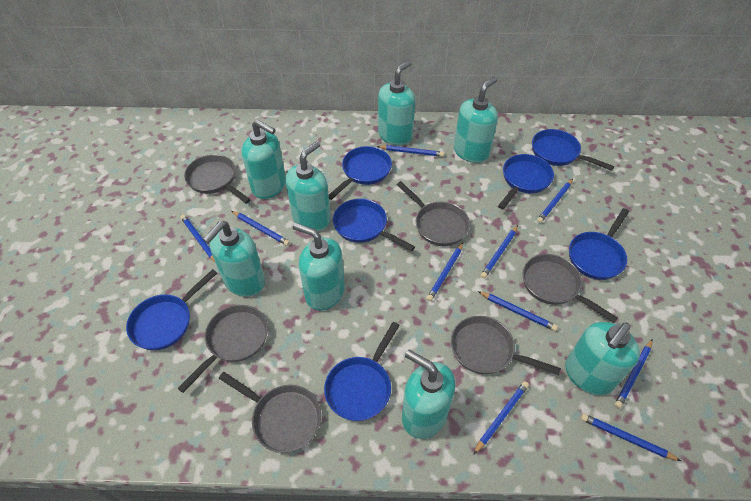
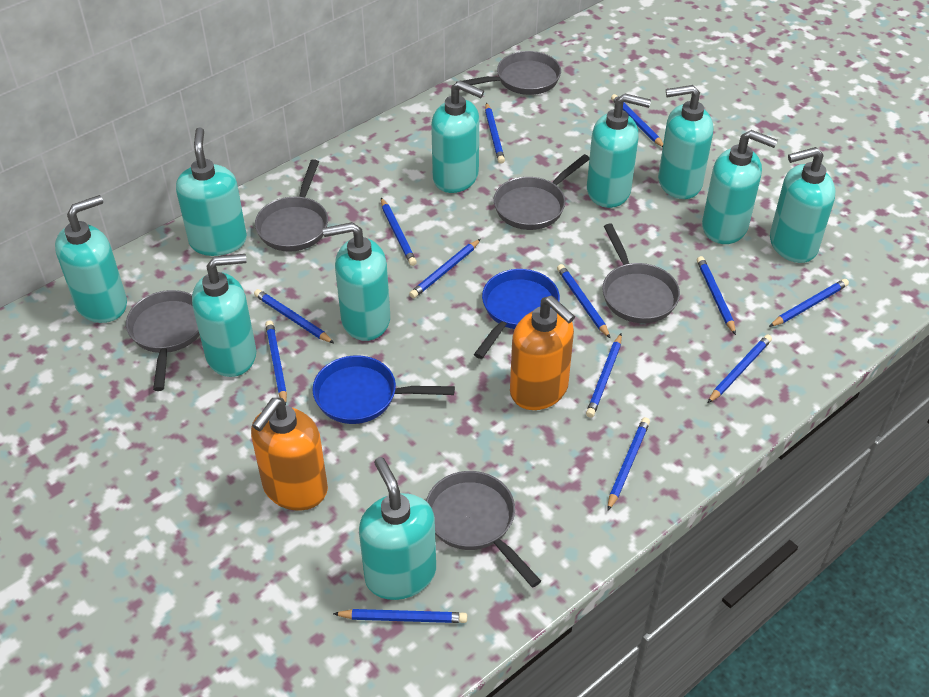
blue pan: [126,269,217,350] [324,322,400,421] [329,146,392,200] [333,199,415,252] [498,154,554,209] [532,129,614,171] [569,208,629,280] = 7 -> [312,356,455,424] [474,269,560,359] = 2
blue pencil: [181,215,215,262] [232,211,290,246] [377,145,444,157] [427,243,463,301] [473,381,529,455] [478,291,558,331] [481,225,518,279] [537,179,573,223] [581,413,681,461] [614,339,653,409] = 10 -> [254,289,334,343] [265,320,287,405] [333,609,467,623] [381,198,417,266] [409,239,481,298] [485,102,505,164] [557,264,611,339] [586,333,622,418] [607,417,650,511] [611,94,663,147] [697,256,736,335] [708,335,772,403] [769,279,849,327] = 13
orange soap dispenser: none = 0 -> [251,398,328,511] [510,295,575,410] = 2
turquoise soap dispenser: [203,221,265,297] [242,120,286,199] [286,141,331,231] [293,223,345,311] [378,60,415,146] [402,350,456,439] [454,77,498,163] [565,322,640,395] = 8 -> [55,195,127,323] [176,127,247,256] [192,254,256,377] [323,222,390,341] [359,457,436,600] [431,81,484,193] [587,93,651,208] [658,85,713,199] [702,130,778,244] [770,147,836,263] = 10

